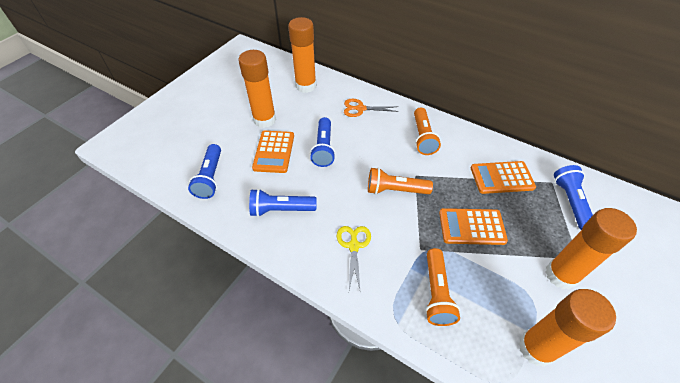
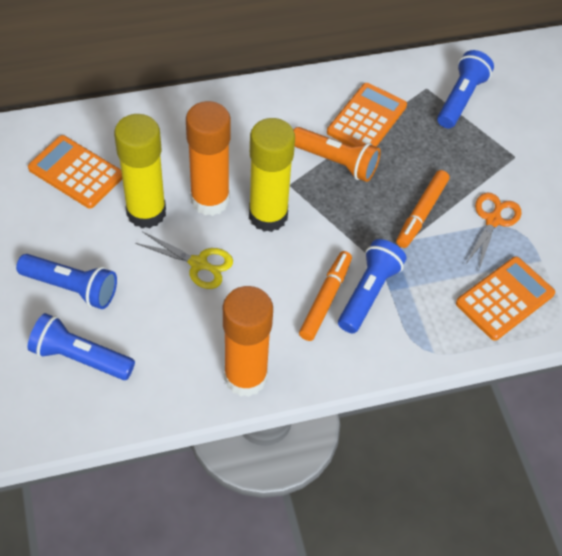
orange flashlight: [368,167,433,195] [414,107,441,155] [425,248,460,326] = 3 -> [294,127,381,182] = 1
orange glue stick: [238,50,276,128] [288,17,316,93] [519,289,616,367] [545,208,637,290] = 4 -> [186,101,231,216] [223,286,273,397] = 2
orange marker: none = 0 -> [299,251,352,341] [396,170,449,248] = 2
yellow glue stick: none = 0 -> [114,114,166,228] [249,118,295,232] = 2

